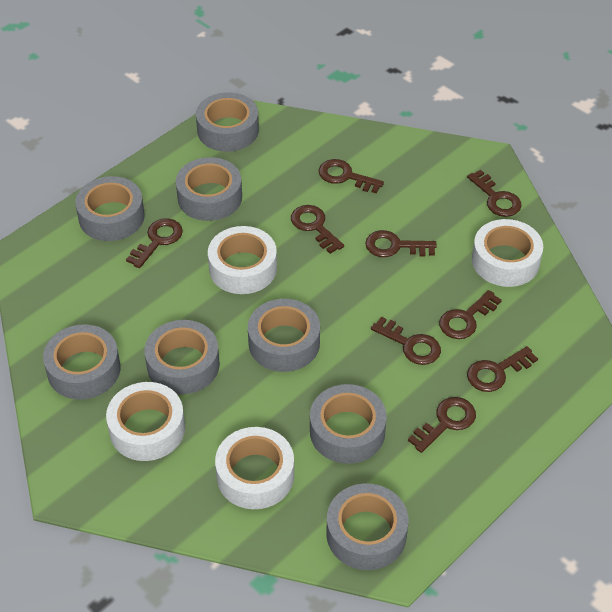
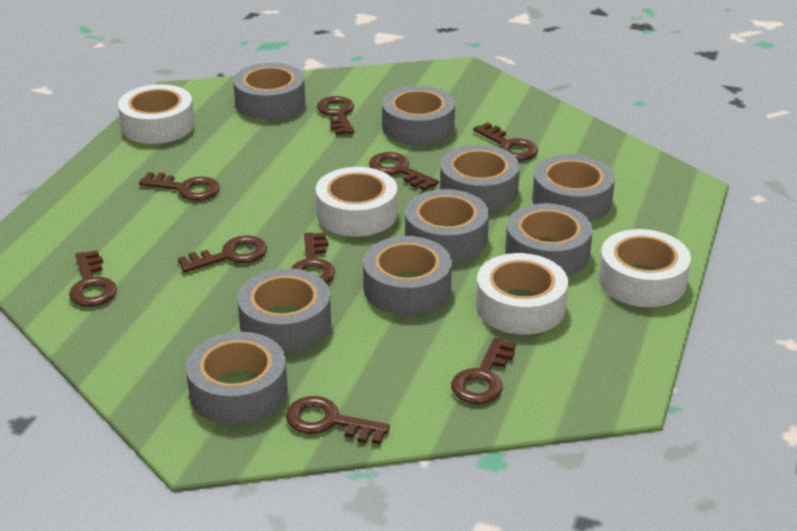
grey tape: [43,324,120,400] [75,176,145,241] [145,320,220,395] [176,157,242,221] [196,92,259,152] [248,299,320,372] [310,384,387,464] [326,483,408,570] = 8 -> [186,332,288,425] [233,63,305,120] [237,268,331,352] [363,236,452,315] [382,86,455,145] [405,189,489,262] [440,145,520,211] [505,203,593,276] [532,154,615,221] = 9

